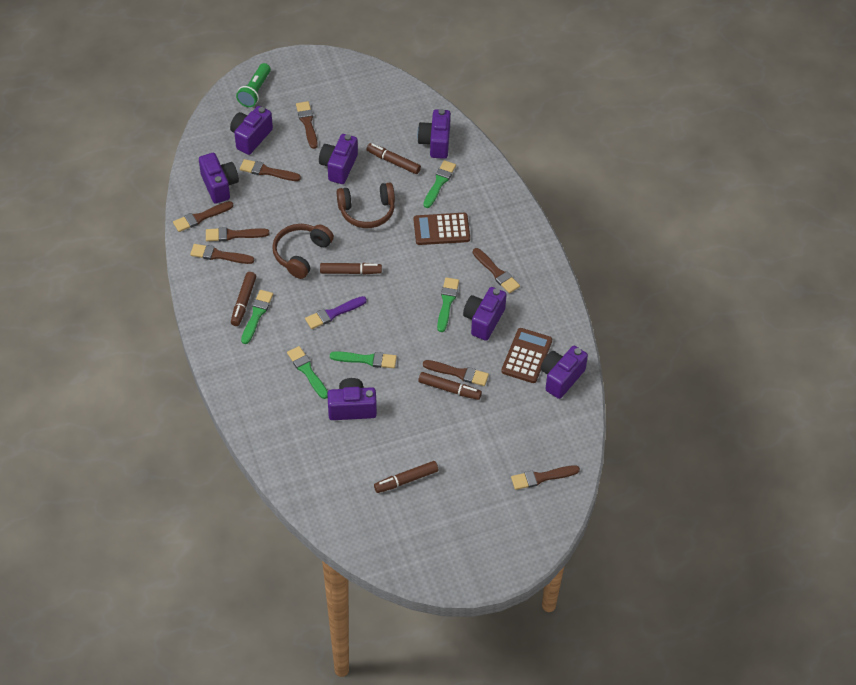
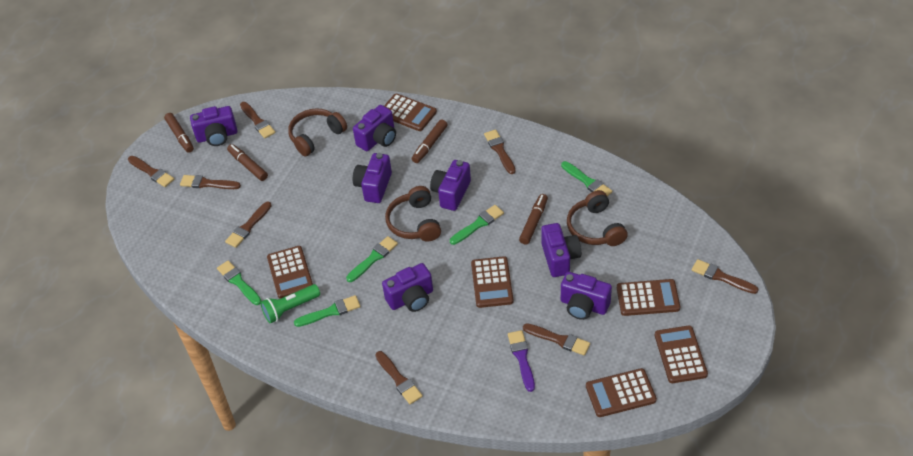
brown calculator: [414,213,470,245] [501,328,552,383] = 2 -> [267,246,313,299] [384,94,437,131] [471,256,513,308] [586,368,657,417] [617,279,680,316] [655,325,708,383] = 6
brown headphones: [272,224,334,279] [337,182,395,228] = 2 -> [288,108,347,156] [385,186,441,241] [567,190,628,246] = 3
brown marker: [231,272,256,326] [320,263,382,275] [367,143,421,174] [374,461,438,493] [418,372,482,400] = 5 -> [164,113,194,153] [227,144,268,181] [412,119,448,163] [519,194,548,245] = 4

